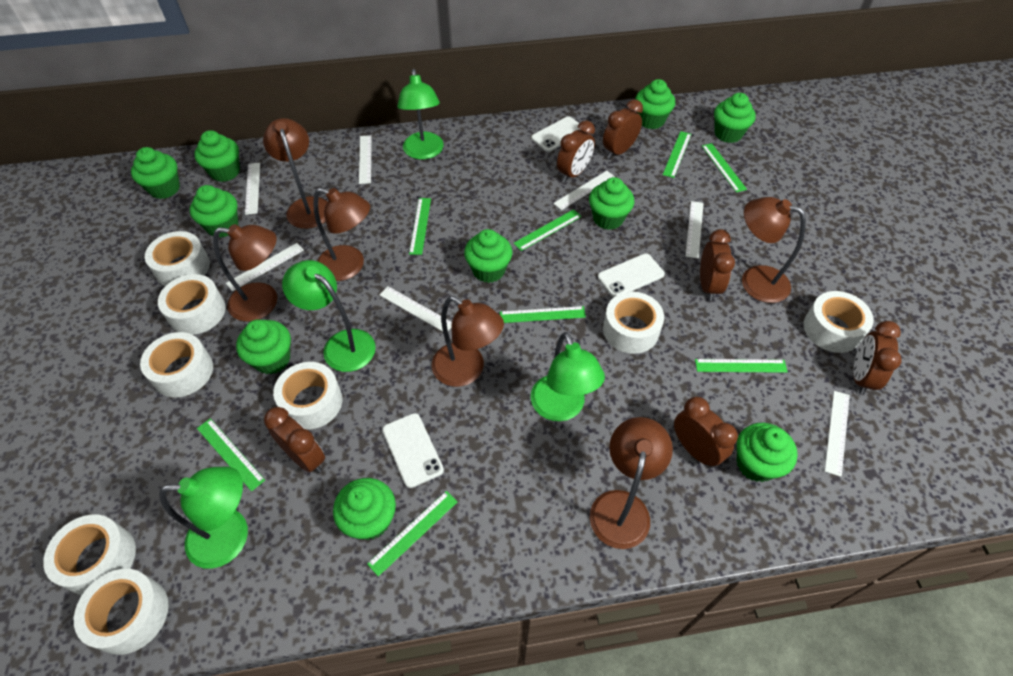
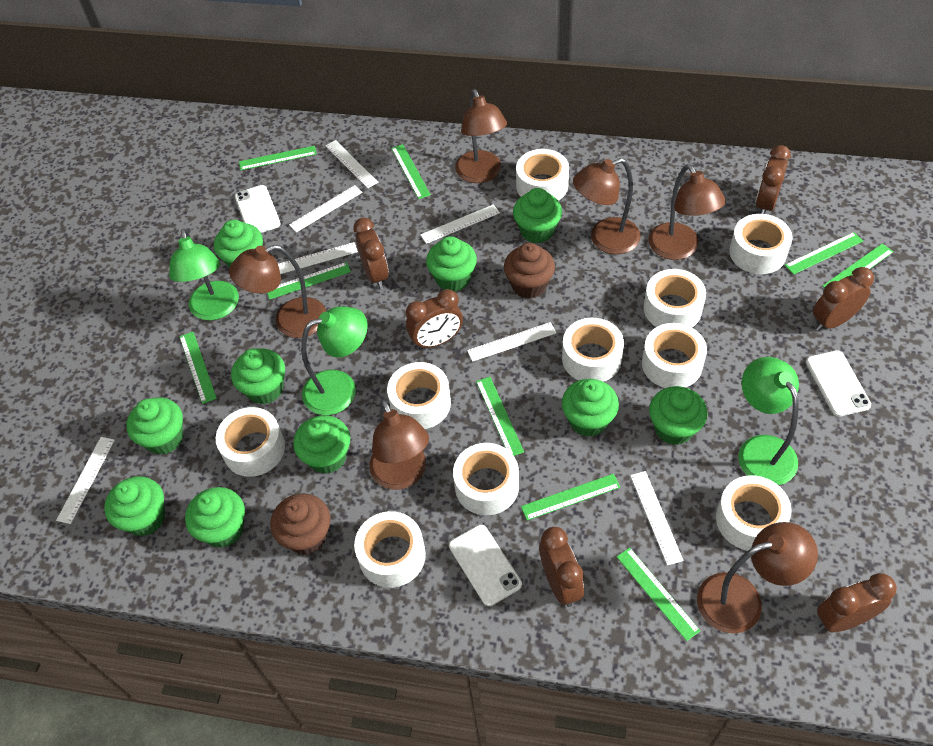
brown cupcake: none = 0 -> [270,493,330,555] [504,243,555,299] = 2
green lamp: [159,466,248,569] [282,260,376,372] [397,69,444,160] [531,332,605,421] = 4 -> [169,228,239,320] [301,306,368,415] [738,357,799,485] = 3
green ruler: [197,418,265,491] [367,491,457,577] [409,198,431,255] [500,306,586,323] [513,209,582,251] [663,131,691,178] [695,359,788,373] [702,143,747,192] = 8 -> [179,332,217,404] [239,146,317,170] [267,262,351,299] [391,144,431,199] [476,377,524,456] [521,474,620,520] [617,547,700,641] [785,232,863,275] [823,244,893,288] = 9
white tape: [43,514,136,595] [74,569,169,655] [140,332,213,398] [145,231,210,286] [158,274,226,335] [273,362,343,430] [603,292,664,354] [803,291,874,353] = 8 -> [216,407,285,477] [354,511,426,588] [387,362,451,429] [453,443,519,515] [516,149,569,201] [562,318,624,382] [642,323,707,388] [643,269,706,327] [716,475,792,551] [729,214,792,274] = 10

